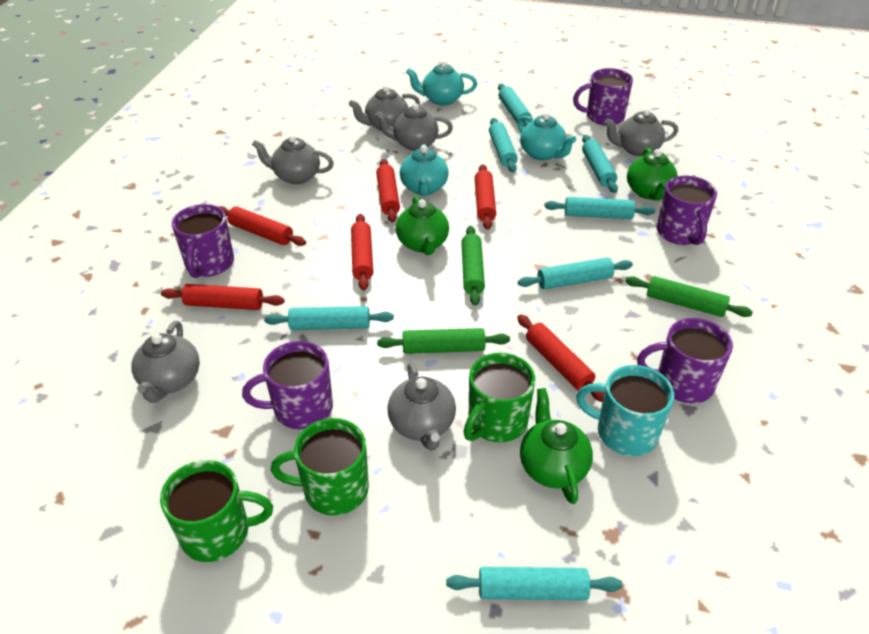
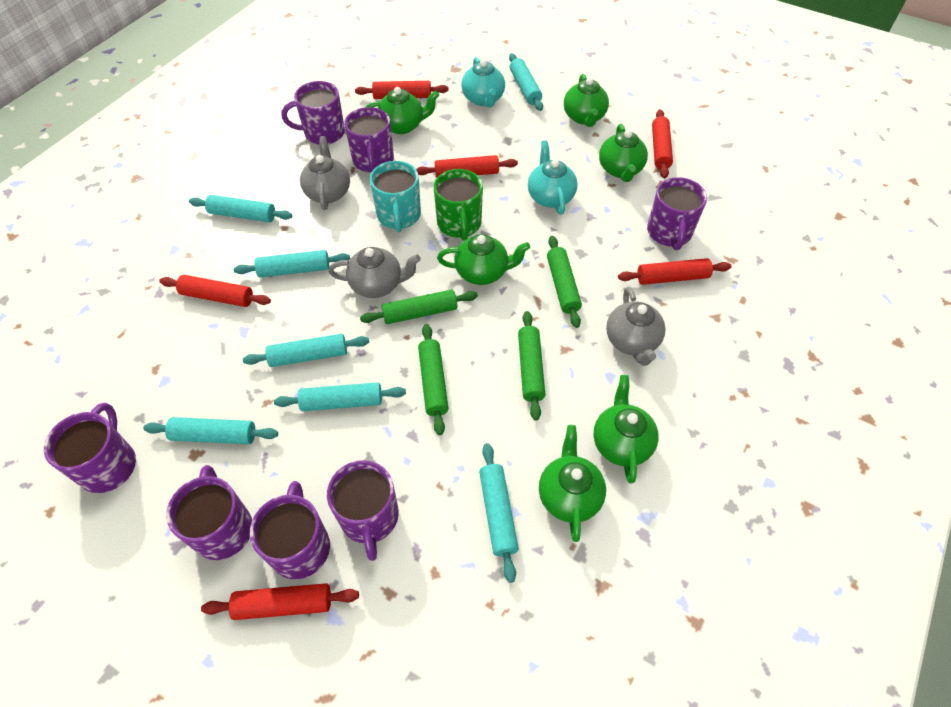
green mug: [160,460,273,562] [271,418,369,516] [463,353,535,443] = 3 -> [434,169,483,241] = 1
green rolling pin: [377,328,510,354] [461,226,485,306] [625,276,753,317] = 3 -> [360,289,478,324] [418,324,449,435] [518,311,546,420] [547,236,582,328] = 4
green teapot: [396,196,449,255] [520,388,593,504] [627,148,678,201] = 3 -> [366,87,439,134] [437,234,530,285] [539,425,606,542] [564,74,609,127] [594,375,659,484] [599,124,648,182] = 6
grey teapot: [131,321,200,403] [252,135,334,184] [349,85,420,131] [375,103,453,151] [387,362,456,451] [604,108,678,156] = 6 -> [300,136,350,210] [328,247,421,298] [606,287,666,366] = 3
purple mug: [172,204,234,278] [242,341,333,429] [573,68,633,126] [637,318,733,403] [657,176,717,245] = 5 -> [44,403,136,493] [166,465,252,560] [250,481,330,579] [282,81,345,144] [327,460,399,561] [344,107,394,173] [647,177,707,250] = 7
turquoise teapot: [400,144,449,196] [406,61,477,106] [517,112,576,161] = 3 -> [461,57,505,107] [528,140,578,215] = 2

